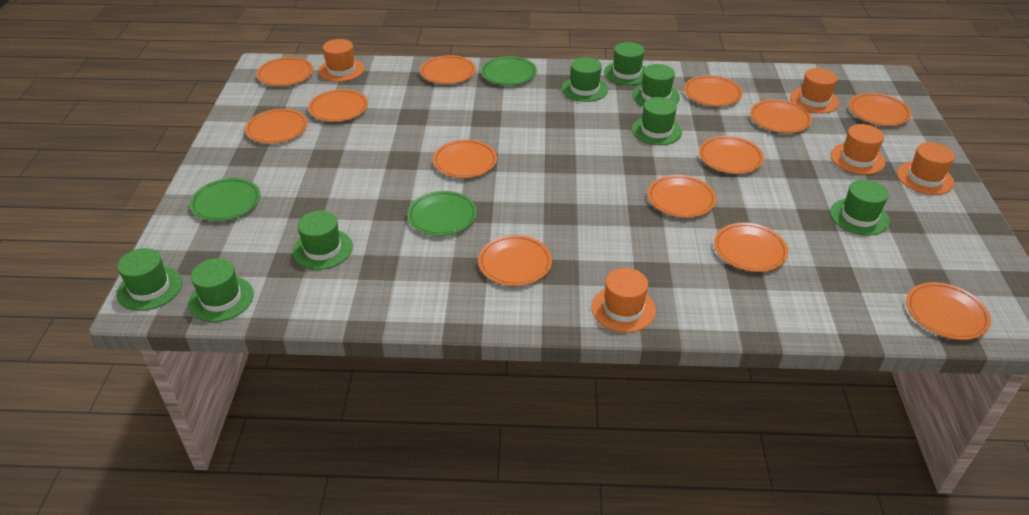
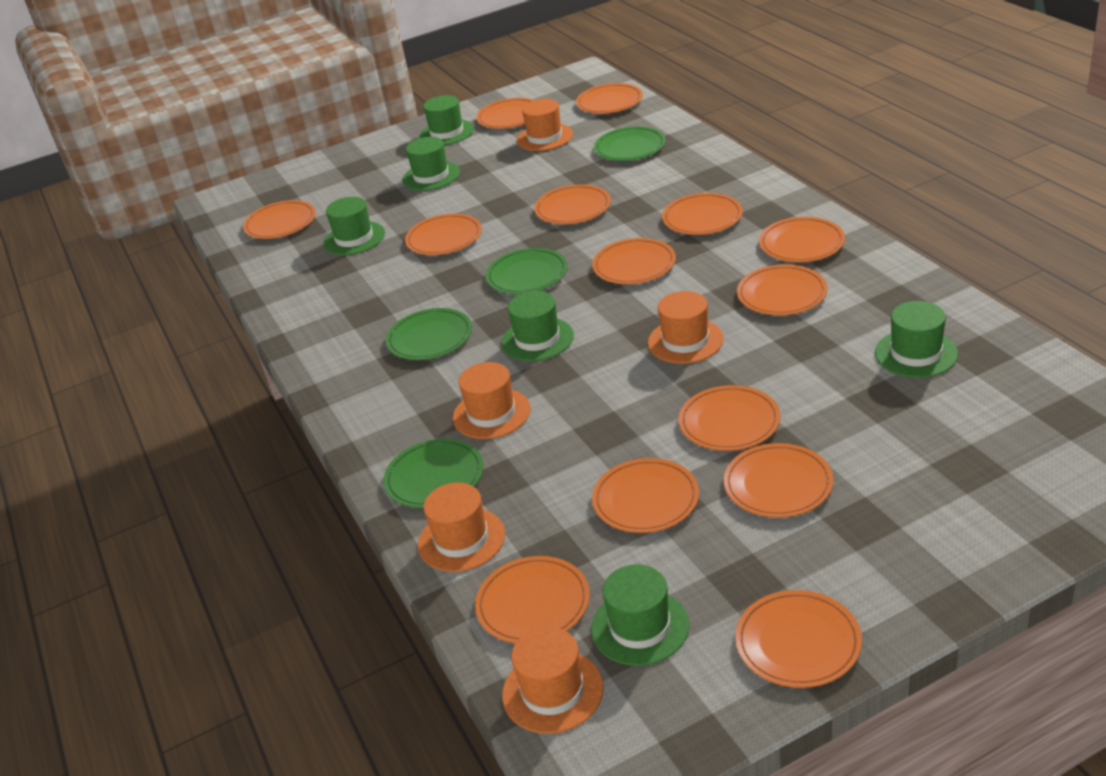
green hat: [116,248,182,311] [188,258,254,322] [292,211,353,270] [561,57,608,102] [604,42,645,85] [632,64,680,106] [632,97,682,145] [830,180,890,236] = 8 -> [323,197,385,255] [402,137,460,191] [420,95,474,145] [501,291,574,361] [591,564,689,666] [875,301,958,378] = 6
green plate: [190,178,260,221] [407,191,477,236] [481,56,537,85] = 3 -> [383,439,484,508] [386,308,472,360] [486,248,568,294] [594,126,666,161] = 4
orange plate: [245,109,308,144] [256,57,313,86] [308,89,368,122] [420,55,476,84] [433,139,497,178] [478,235,552,286] [648,175,716,218] [684,75,743,106] [699,136,764,174] [714,223,788,272] [750,99,812,133] [849,93,912,126] [906,282,991,340] = 13 -> [243,200,316,239] [405,214,482,255] [475,556,590,643] [476,98,534,129] [534,184,611,224] [576,83,643,114] [592,238,676,284] [592,458,699,533] [662,193,743,235] [679,385,781,451] [724,443,833,518] [735,590,862,688] [737,265,827,315] [759,217,845,262] = 14

